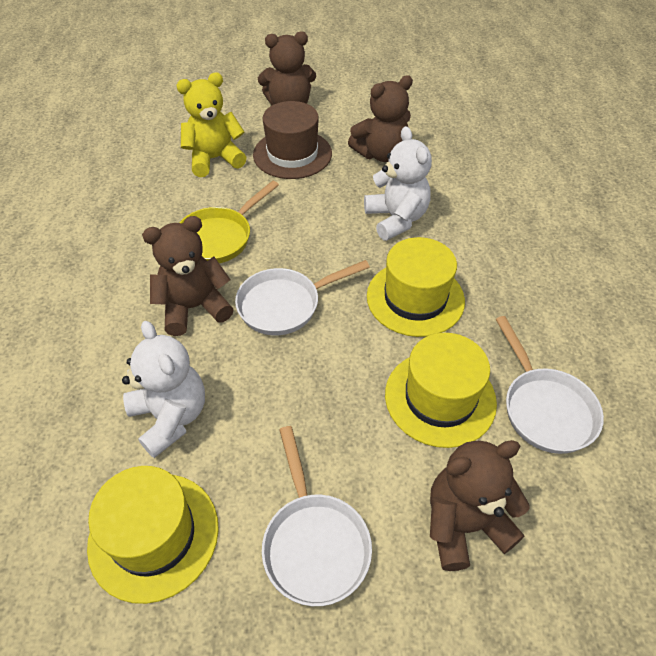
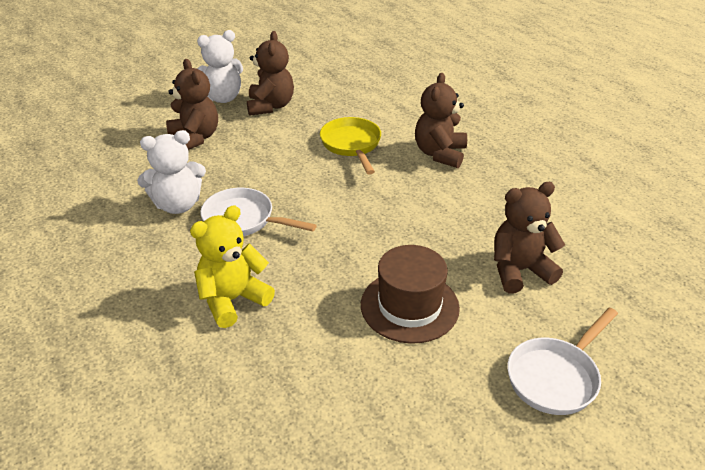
white pan: [235,260,370,335] [262,426,372,606] [495,316,604,454] = 3 -> [200,188,317,236] [507,307,618,415] = 2
yellow hat: [87,466,219,604] [367,237,465,337] [385,333,497,448] = 3 -> none = 0

